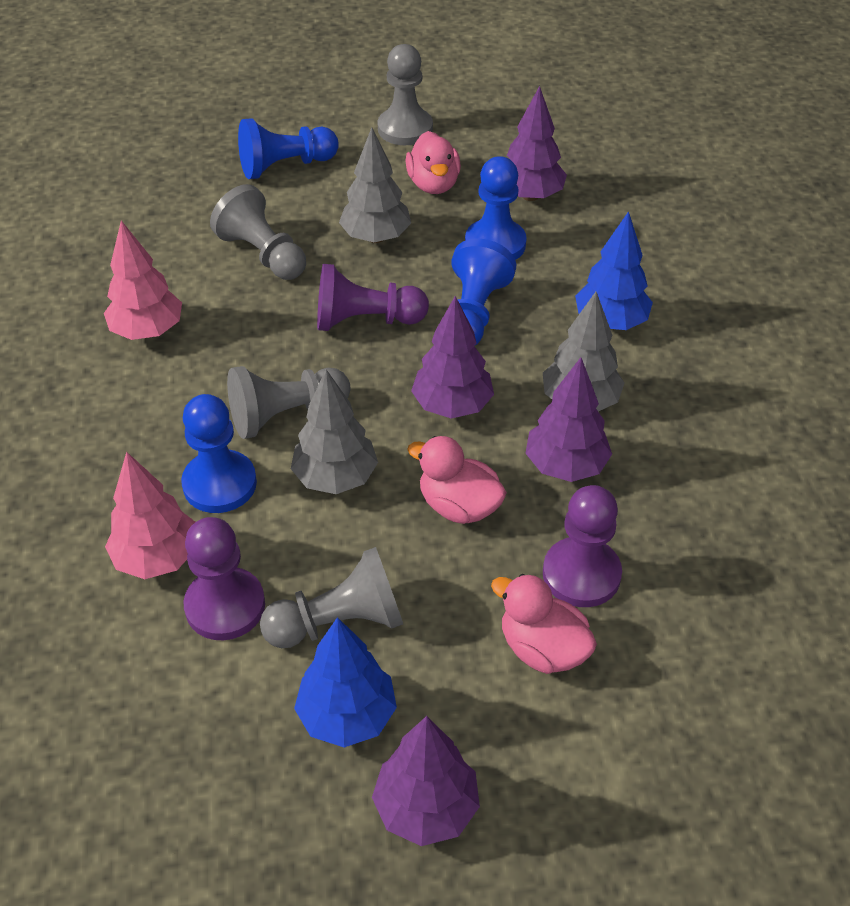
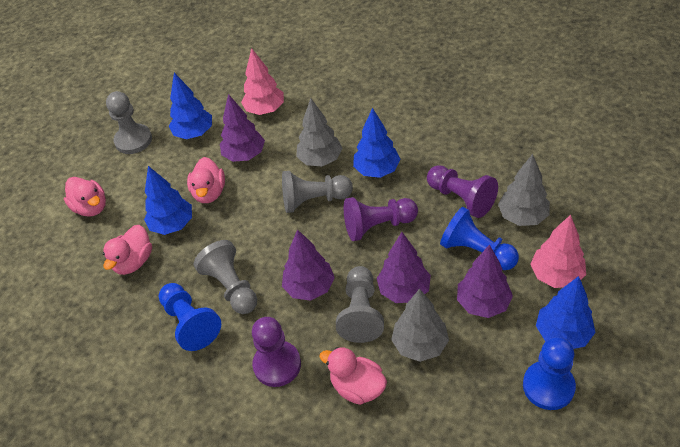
blue pawn: [181,394,257,513] [238,118,339,179] [451,239,516,345] [465,156,527,260] = 4 -> [159,283,221,351] [440,207,519,270] [523,337,576,410] = 3
blue tree: [294,617,397,748] [575,211,653,330] = 2 -> [144,166,192,235] [169,73,212,139] [353,108,401,178] [536,276,596,349] = 4
pink duck: [405,131,461,194] [407,436,507,524] [491,574,597,674] = 3 -> [64,177,106,217] [103,225,152,275] [187,157,225,203] [319,347,387,405] = 4

